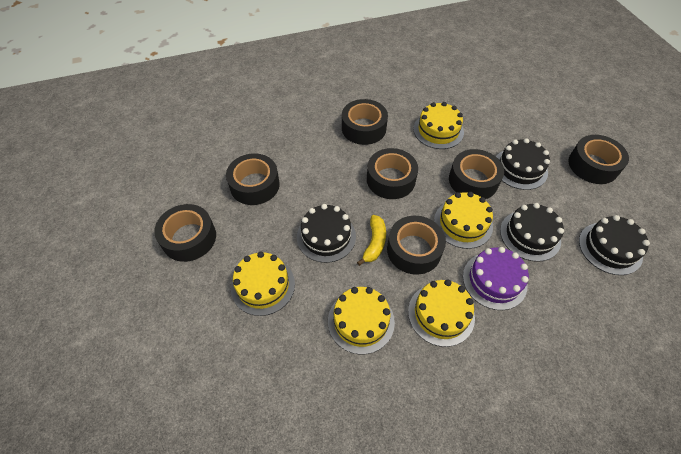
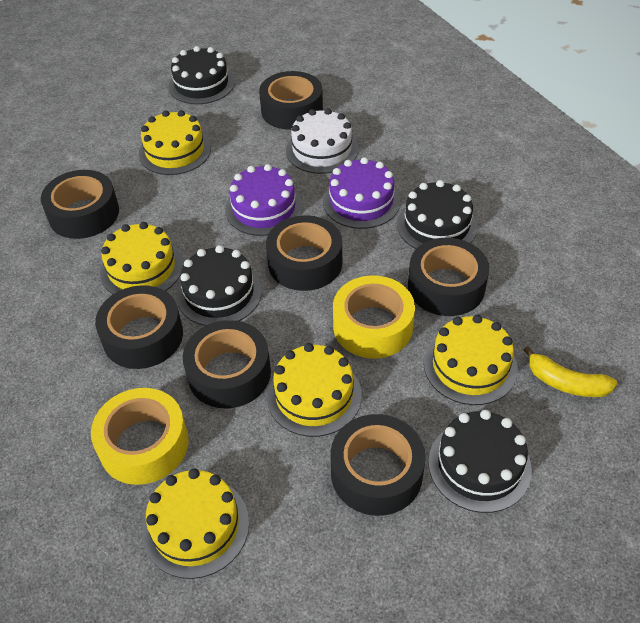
purple cake: [463,247,529,310] = 1 -> [225,164,303,236] [323,157,400,229] = 2
white cake: none = 0 -> [286,108,358,174] = 1
yellow tape: none = 0 -> [91,388,189,485] [333,276,415,358] = 2

